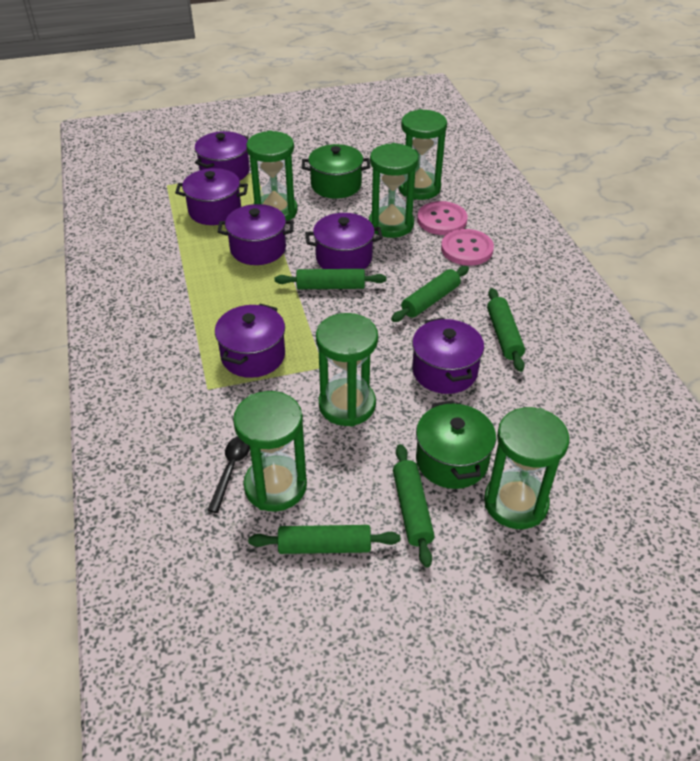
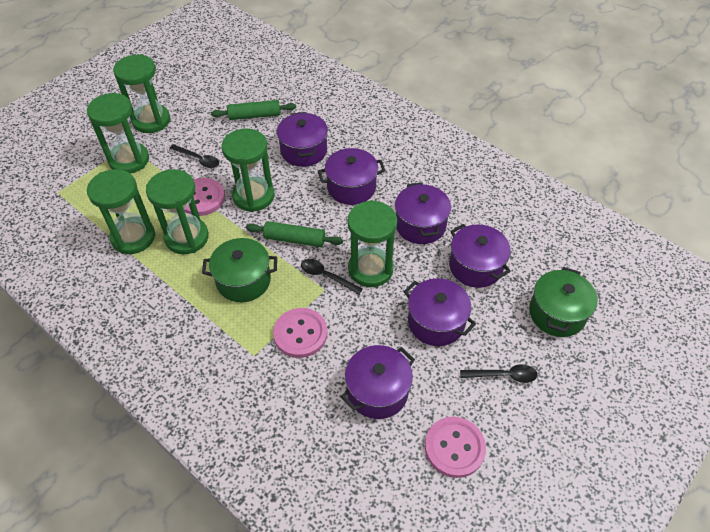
black spoon: [207,436,250,513] = 1 -> [169,144,219,168] [301,259,363,295] [460,364,537,383] = 3
green rolling pin: [248,525,400,554] [275,269,387,289] [391,266,469,322] [393,444,435,568] [487,288,525,372] = 5 -> [211,100,296,120] [246,221,343,247] = 2
pink button: [417,201,468,235] [441,229,494,266] = 2 -> [184,178,225,216] [273,308,327,358] [425,417,486,478] = 3

